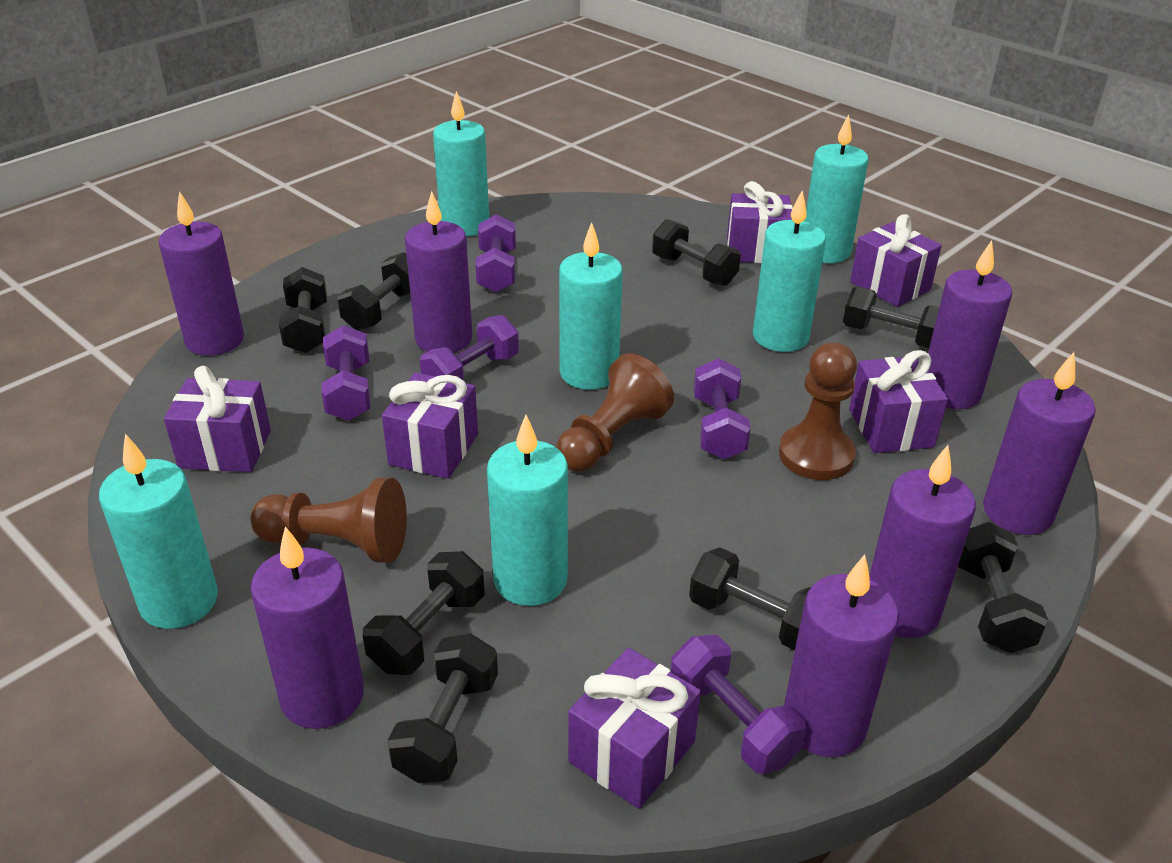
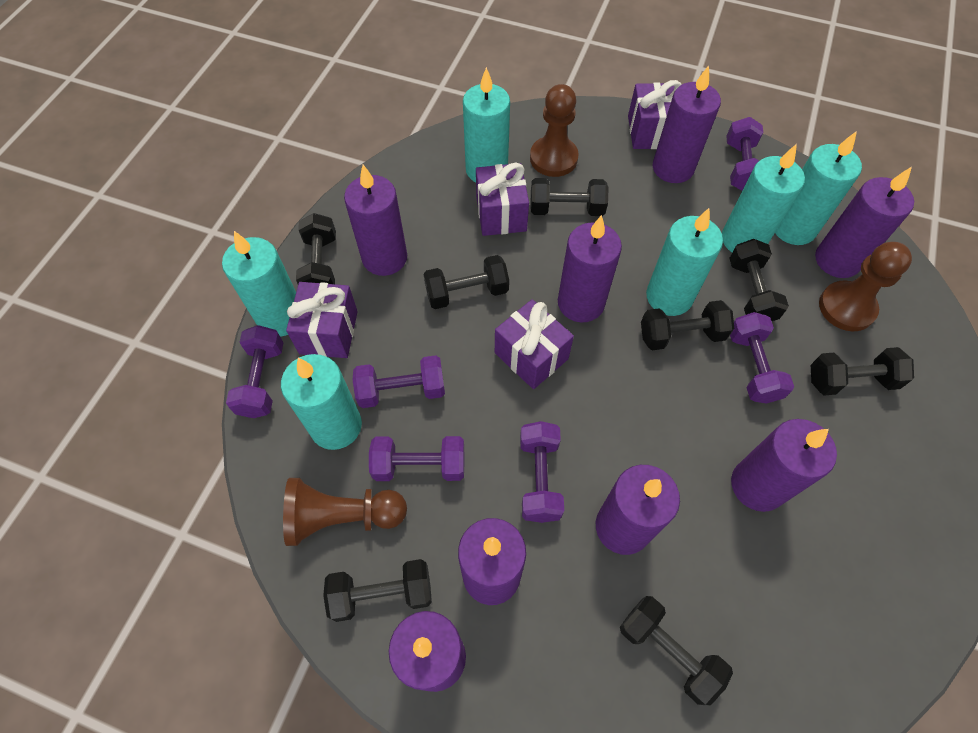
purple candle: [159,191,244,356] [250,526,364,729] [405,191,472,353] [784,554,899,757] [869,445,976,638] [928,240,1012,409] [983,352,1096,535] = 7 -> [344,165,407,276] [389,611,466,692] [458,518,526,605] [558,215,622,322] [596,465,680,555] [653,65,721,183] [731,419,837,512] [815,167,914,278] = 8
purple dumbbell: [321,325,371,421] [420,315,519,381] [475,214,516,293] [670,635,807,774] [694,358,751,459] = 5 -> [226,325,284,418] [353,355,445,408] [369,436,464,481] [520,421,564,523] [726,117,763,191] [730,312,794,404] = 6
purple gift: [164,366,271,472] [382,372,478,479] [568,648,701,809] [727,181,793,263] [849,350,948,453] [850,214,942,307] = 6 -> [286,282,358,358] [476,163,529,236] [495,299,574,389] [628,80,682,149] = 4

